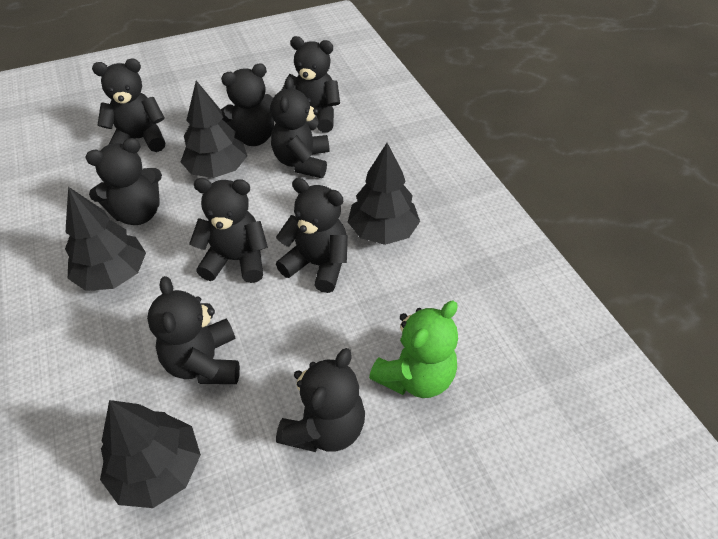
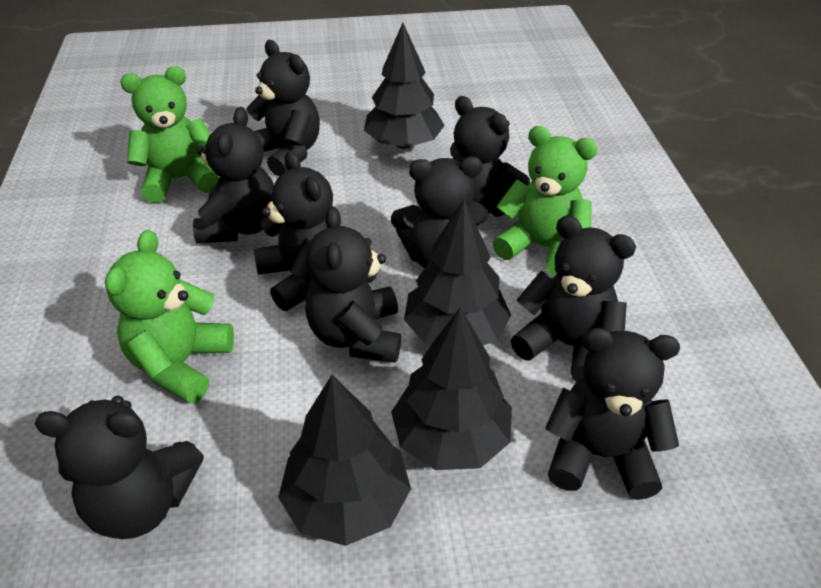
green teddy bear: [369,301,458,398] = 1 -> [105,230,234,404] [120,66,219,203] [493,126,597,276] = 3

